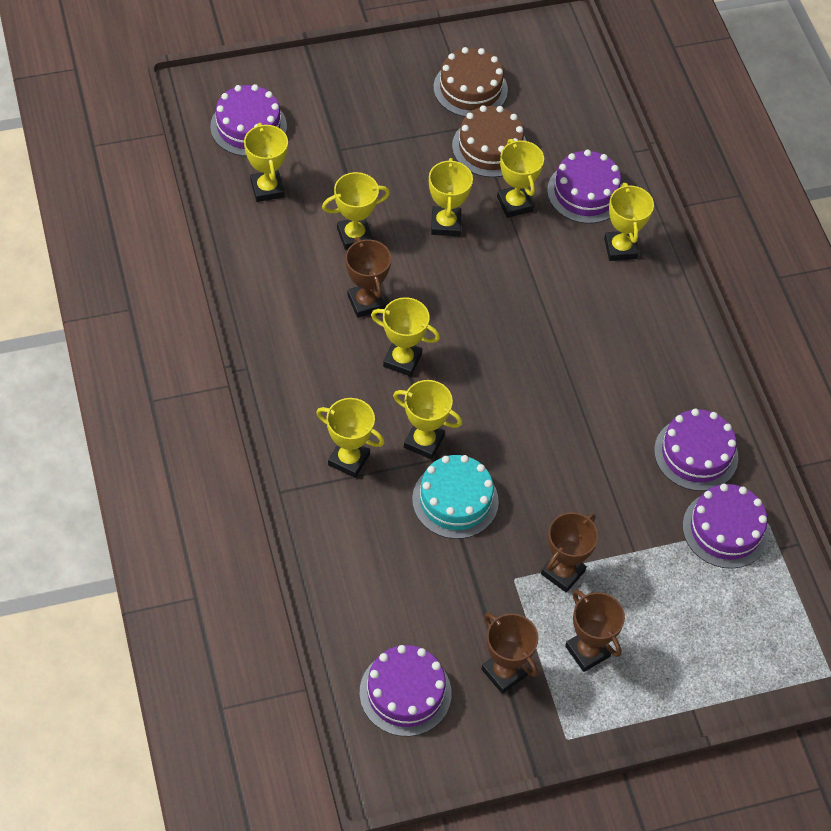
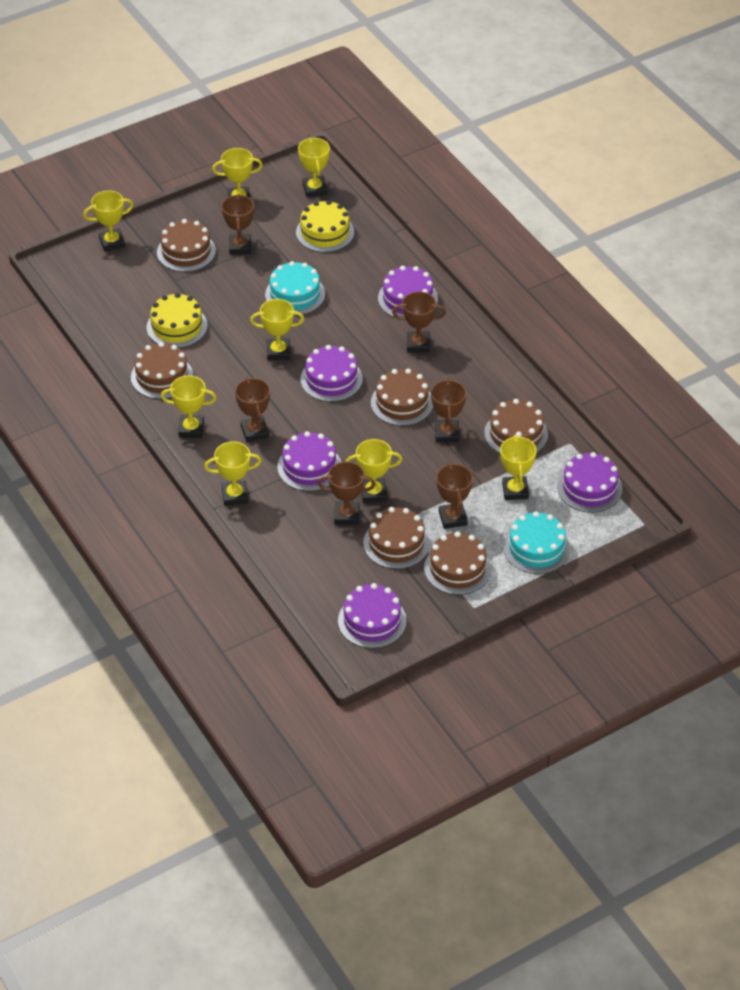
brown cake: [434,47,508,117] [452,105,527,177] = 2 -> [131,342,193,399] [157,219,216,272] [363,507,430,569] [371,369,433,426] [424,531,491,595] [484,399,548,454] = 6
brown trophy: [346,237,391,318] [481,613,539,694] [541,512,598,593] [565,590,625,672] = 4 -> [222,194,254,255] [235,377,270,442] [317,461,376,525] [392,291,446,353] [431,378,466,442] [436,462,473,529] = 6
turquoise cake: [412,455,499,539] = 1 -> [265,261,325,315] [503,511,570,574] = 2
yellow cake: none = 0 -> [147,293,207,348] [296,200,354,252] = 2

